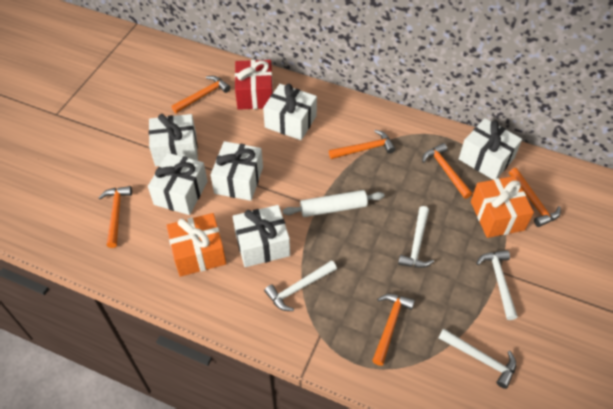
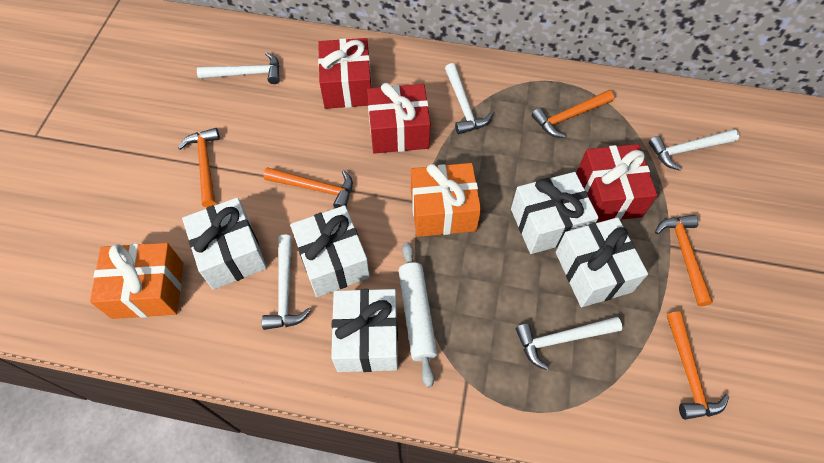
orange hammer: [98,186,132,248] [171,76,230,113] [329,130,395,159] [372,294,415,366] [422,143,472,199] [509,168,561,227] = 6 -> [178,128,220,207] [263,167,353,208] [531,90,614,138] [655,215,713,306] [667,311,729,420] = 5
red gift: [235,60,273,110] = 1 -> [318,38,372,109] [367,83,430,154] [576,144,657,222] = 3
white gift: [148,153,208,215] [149,114,198,166] [211,141,263,201] [233,205,290,267] [263,84,317,140] [459,118,522,180] = 6 -> [182,197,267,290] [290,205,370,297] [331,289,398,372] [511,172,599,254] [556,217,648,307] = 5
white hammer: [264,260,337,311] [398,206,434,268] [438,328,516,389] [476,250,517,320] = 4 -> [197,52,280,84] [262,234,311,330] [445,63,493,134] [516,317,622,370] [649,129,739,171] = 5

